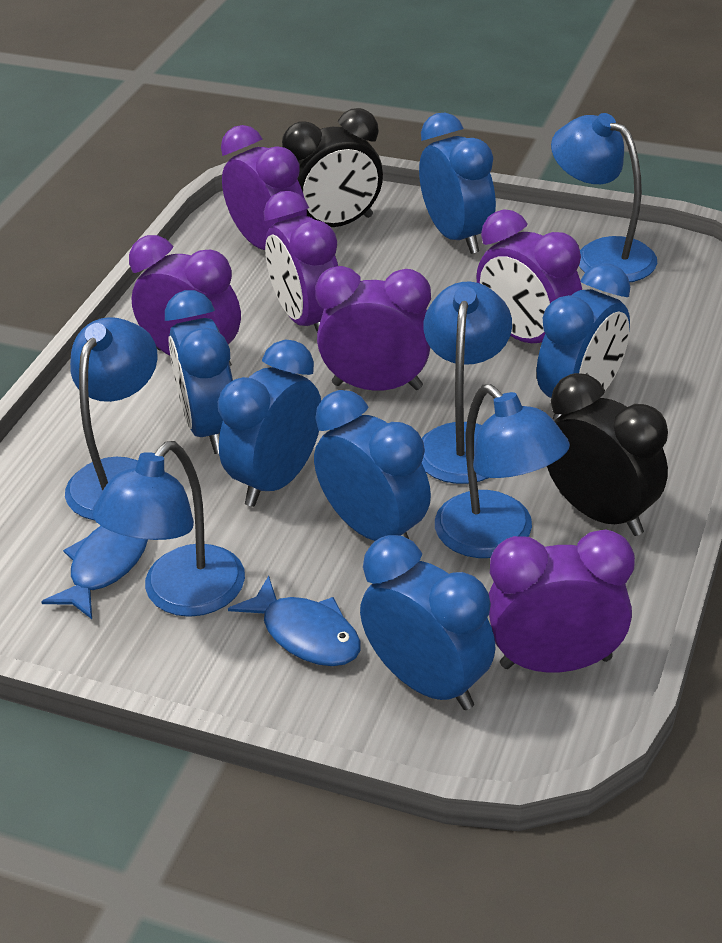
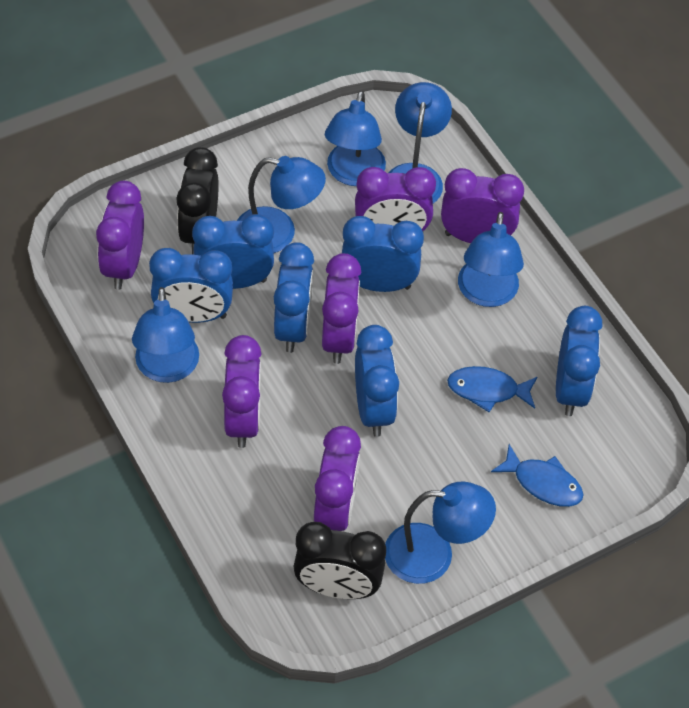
blue lamp: [65,317,158,520] [92,441,245,617] [421,282,512,484] [435,384,570,558] [551,113,657,283] = 5 -> [132,287,199,383] [237,156,326,253] [325,90,386,186] [385,482,496,584] [389,82,452,203] [458,212,524,307] = 6

